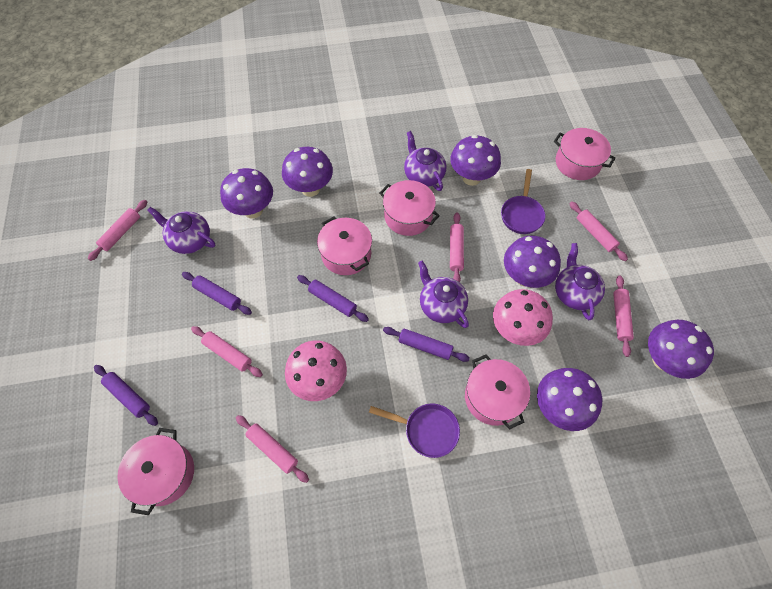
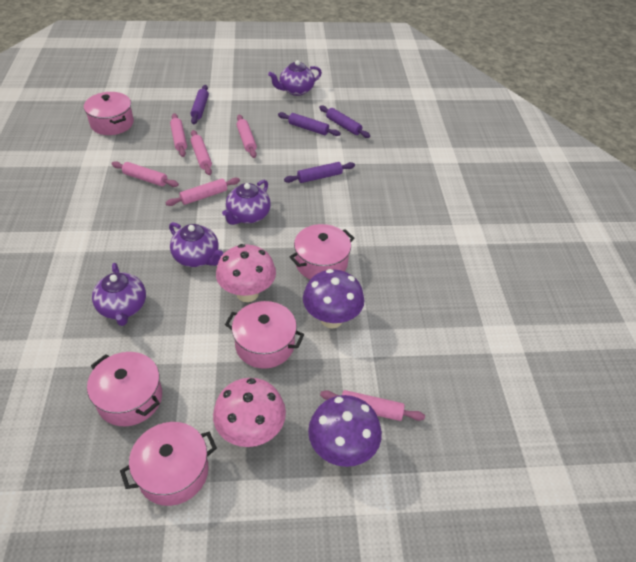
purple mushroom: [220,168,273,219] [282,147,333,197] [450,135,501,186] [504,236,561,288] [537,368,602,431] [648,320,714,379] = 6 -> [303,269,364,328] [308,395,382,467] = 2
purple pan: [369,403,460,458] [501,169,545,234] = 2 -> none = 0

